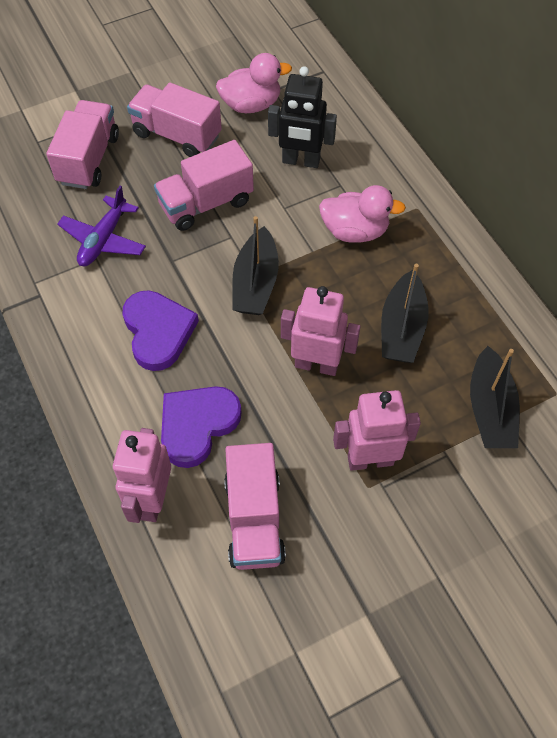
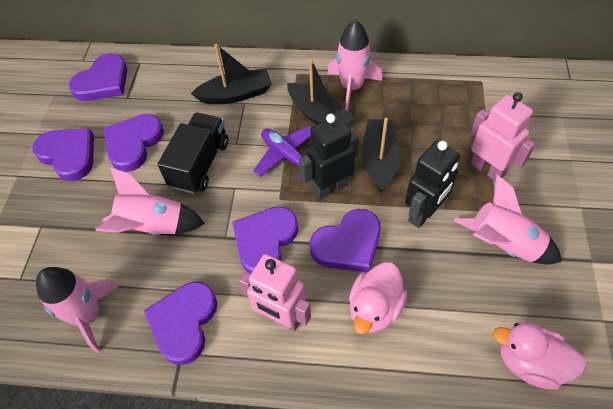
black robot: [268,66,337,168] = 1 -> [299,114,359,199] [405,141,460,228] = 2
black truck: none = 0 -> [158,113,229,194] = 1
pink robot: [113,428,171,523] [281,286,360,376] [333,390,421,471] = 3 -> [239,254,311,331] [470,92,535,182] = 2
pink rocket: none = 0 -> [36,267,119,353] [95,167,205,235] [327,20,382,111] [454,174,562,264] = 4
pink truck: [46,100,119,189] [127,82,222,157] [154,140,254,231] [224,443,286,570] = 4 -> none = 0
purple heart: [123,290,199,371] [161,386,242,468] = 2 -> [32,128,94,181] [69,53,127,101] [104,114,164,172] [144,282,217,365] [232,206,298,274] [310,209,381,272] = 6

